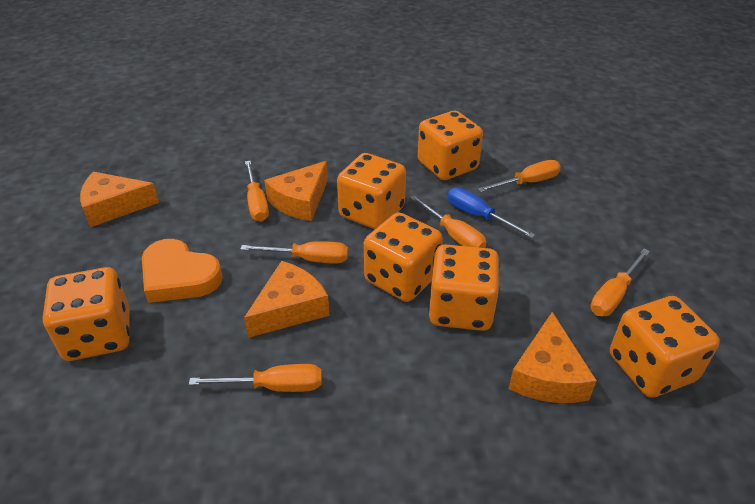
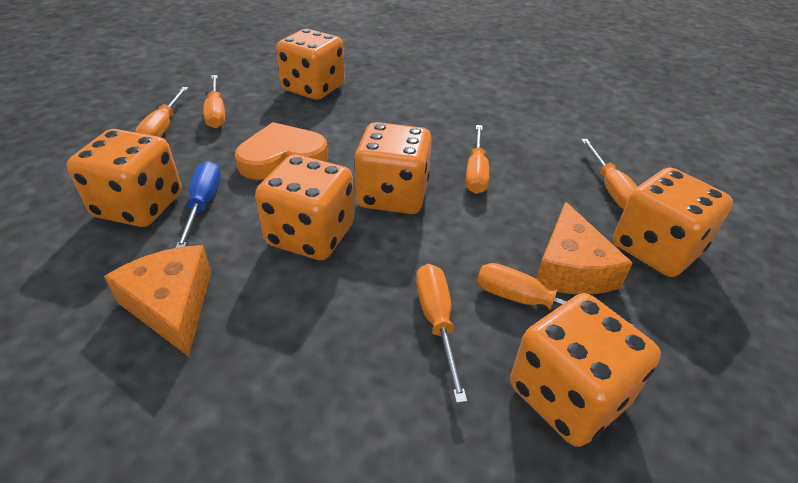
orange cheese: [80,172,159,227] [244,261,330,338] [264,161,328,221] [509,312,597,403] = 4 -> [104,245,211,357] [536,202,633,294] = 2

